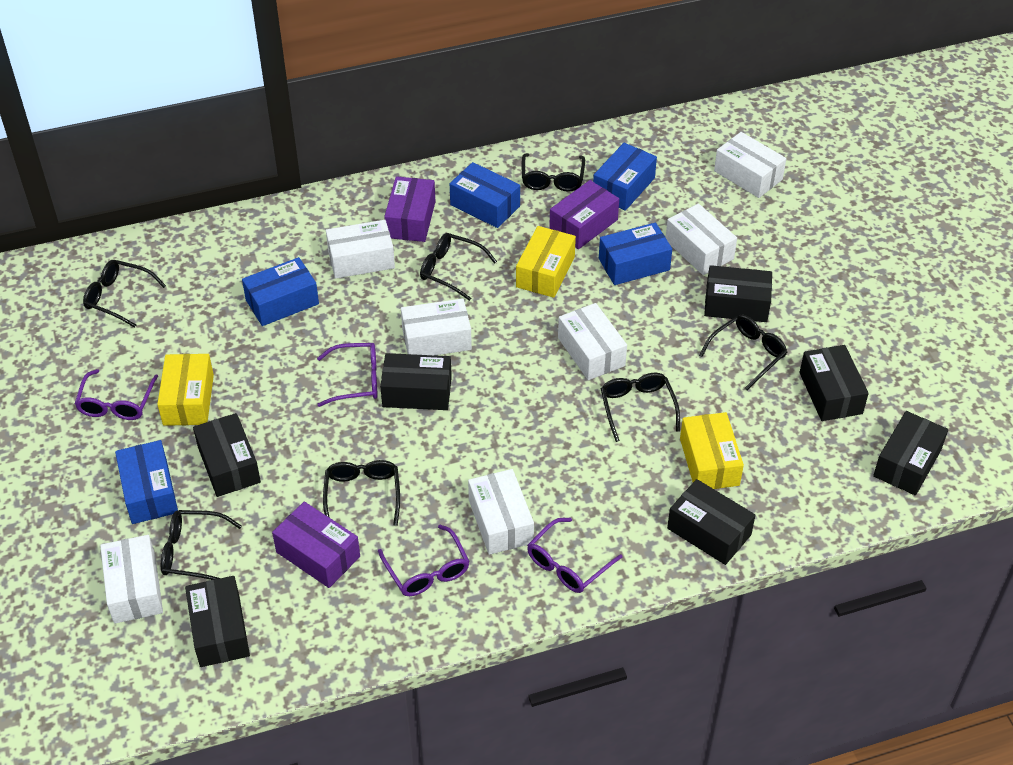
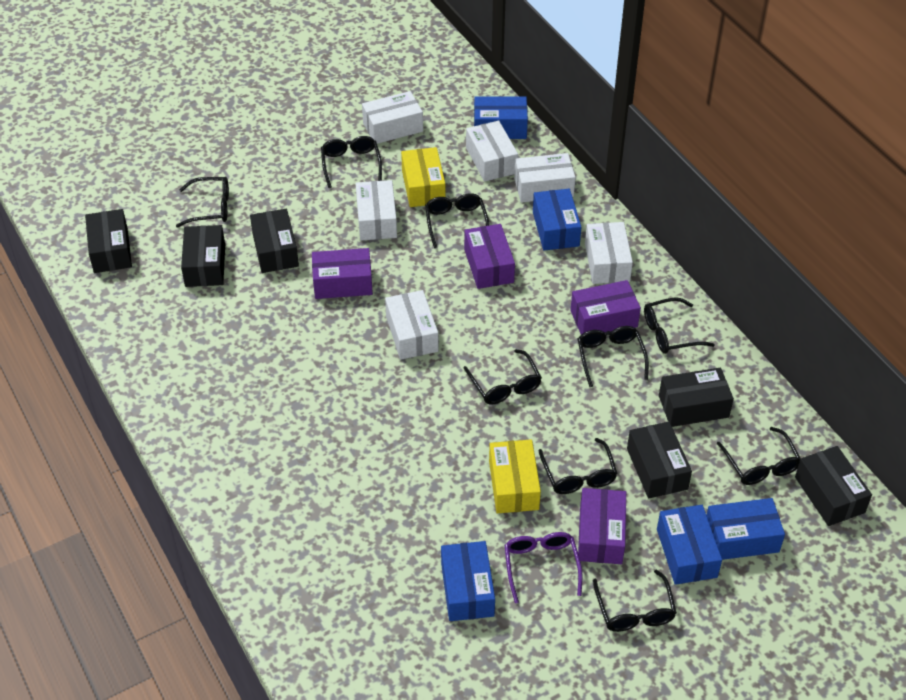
black box: [185,576,250,667] [193,413,261,497] [380,353,452,410] [667,479,756,565] [704,265,772,322] [799,345,869,421] [873,411,948,495] = 7 -> [85,209,132,273] [181,225,225,287] [250,209,299,273] [627,422,692,499] [659,368,734,427] [795,446,872,526] = 6
black glasses: [83,260,166,328] [161,510,242,580] [323,460,400,526] [420,233,497,301] [522,153,585,192] [601,372,680,442] [699,315,787,391] = 7 -> [176,177,229,228] [321,136,382,188] [425,193,489,248] [463,349,542,404] [539,438,618,494] [578,326,649,387] [593,569,677,632] [644,297,715,354] [717,427,801,485] = 9
purple box: [272,502,360,588] [384,176,436,242] [549,180,619,249] = 3 -> [312,248,373,299] [464,224,515,289] [570,280,641,335] [578,488,626,564] = 4
purple glasses: [75,369,158,420] [317,343,377,407] [378,525,470,596] [527,518,623,593] = 4 -> [505,532,583,603] = 1
white box: [100,535,163,624] [326,220,395,279] [401,298,472,355] [468,469,534,555] [558,303,627,380] [666,204,737,275] [714,132,786,198] = 7 -> [356,180,397,241] [362,91,423,144] [385,290,439,360] [466,120,518,182] [514,153,576,203] [585,222,633,284] = 6
yellow box: [157,354,214,426] [516,226,576,298] [680,412,744,489] = 3 -> [401,147,446,207] [489,440,541,513] = 2

